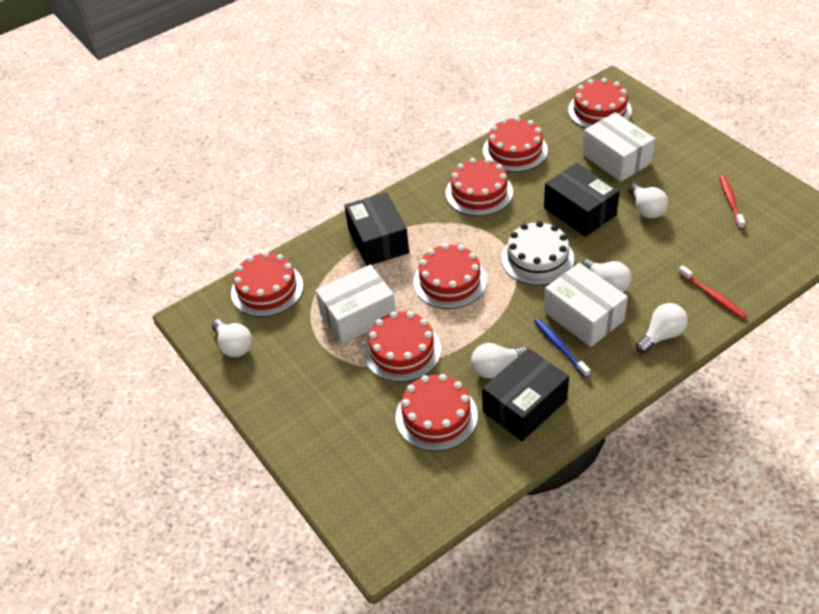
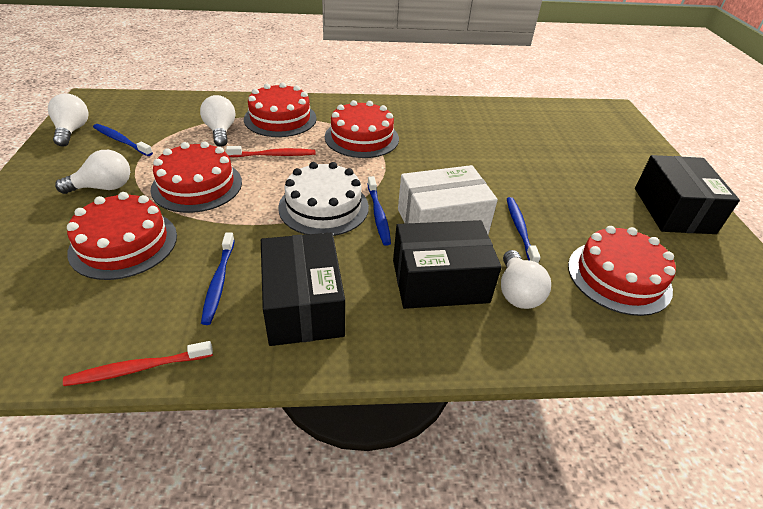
blue toothbrush: [534,318,590,378] = 1 -> [93,124,153,156] [201,232,235,325] [368,176,391,246] [507,197,541,263] = 4
red cake: [231,252,303,317] [364,311,441,382] [396,374,478,451] [413,243,487,309] [446,158,513,216] [483,117,548,172] [568,78,632,128] = 7 -> [67,192,177,280] [150,141,242,213] [244,82,317,137] [325,100,399,158] [568,226,676,316] = 5
white box: [315,265,396,344] [544,263,628,347] [582,112,655,182] = 3 -> [398,165,498,234] = 1
white light bulb: [212,319,252,357] [471,343,527,379] [582,259,631,292] [628,183,668,219] [636,303,688,353] = 5 -> [48,93,89,147] [55,150,130,194] [200,95,235,147] [501,250,551,309] = 4

